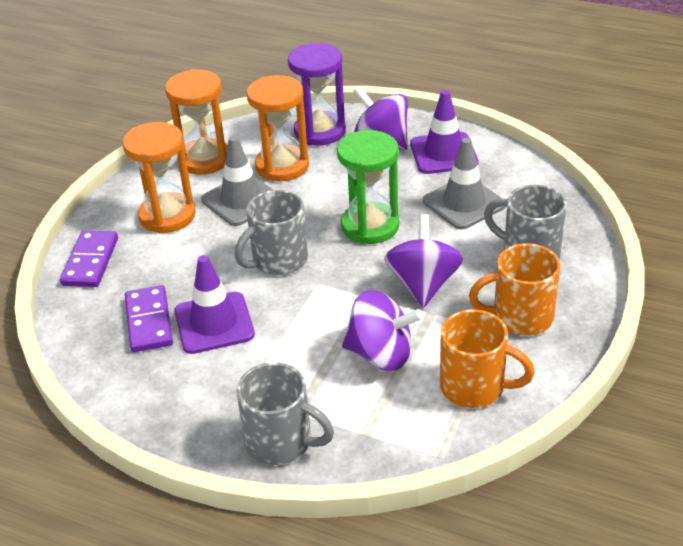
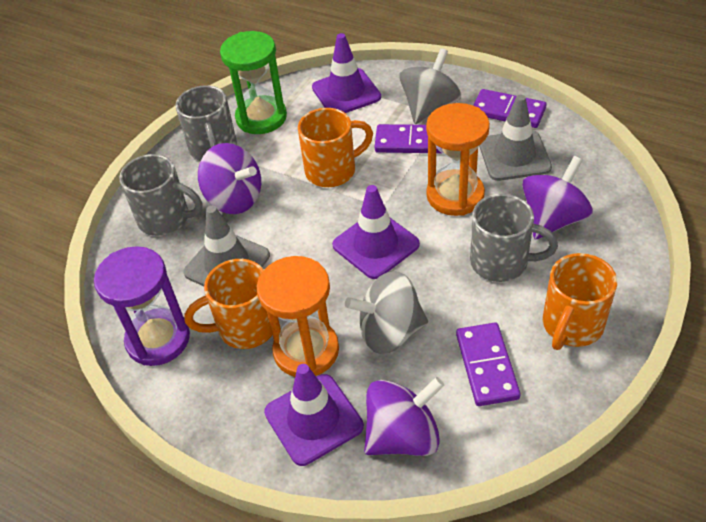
grey spinning top: none = 0 -> [345,271,428,354] [399,48,461,124] = 2
orange hourglass: [122,122,196,233] [165,69,228,175] [247,75,309,182] = 3 -> [257,256,339,377] [426,103,490,216] = 2
orange mug: [440,309,535,408] [469,243,561,336] = 2 -> [184,259,272,349] [298,108,373,187] [543,253,617,350] = 3
purple domino: [60,231,118,287] [125,285,173,352] = 2 -> [375,124,441,153] [456,323,521,406] [473,89,547,128] = 3
purple traffic cone: [174,255,255,354] [410,90,479,174] = 2 -> [264,364,364,466] [312,33,381,113] [332,185,420,279] = 3

